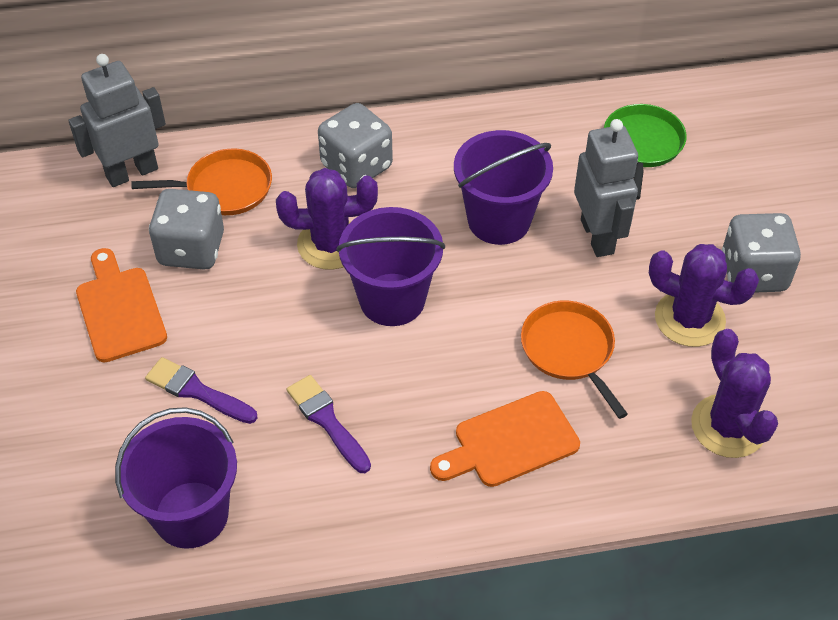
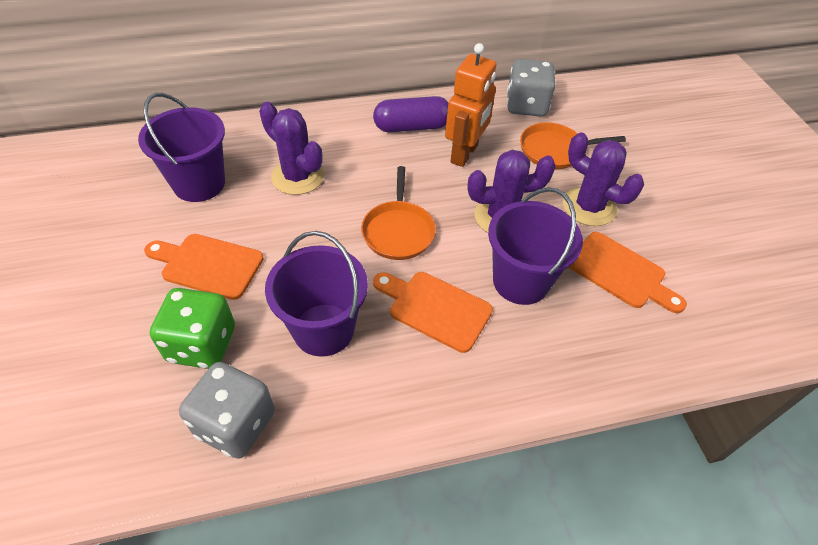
green dice: none = 0 -> [150,288,235,369] = 1
green pan: [604,104,686,200] = 1 -> none = 0
grey dice: [149,189,224,270] [318,103,393,188] [722,213,801,293] = 3 -> [179,362,275,459] [507,59,555,117] = 2
grey robot: [68,54,166,187] [574,119,638,257] = 2 -> none = 0
orange cutting board: [76,248,167,362] [430,391,580,487] = 2 -> [144,234,264,300] [373,272,493,353] [569,232,687,313] = 3
orange robot: none = 0 -> [445,43,496,167] = 1
purple brush: [145,357,258,424] [287,375,371,473] = 2 -> none = 0
purple capsule: none = 0 -> [373,96,449,132] = 1

